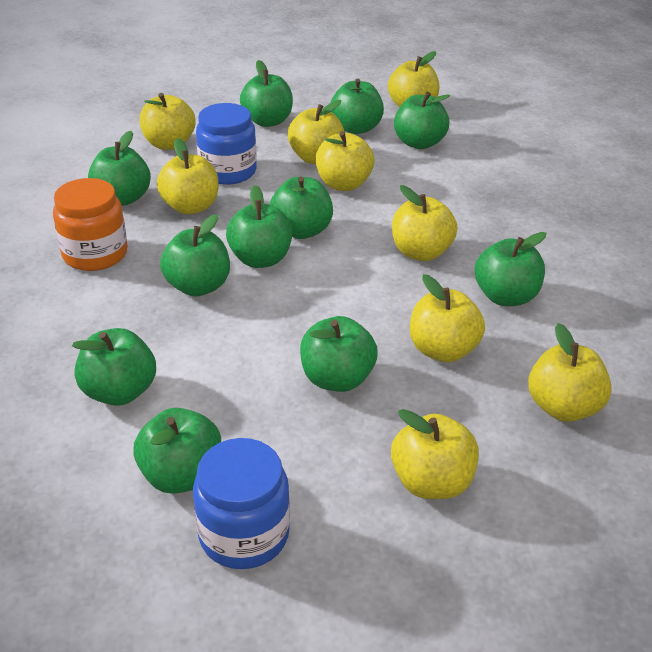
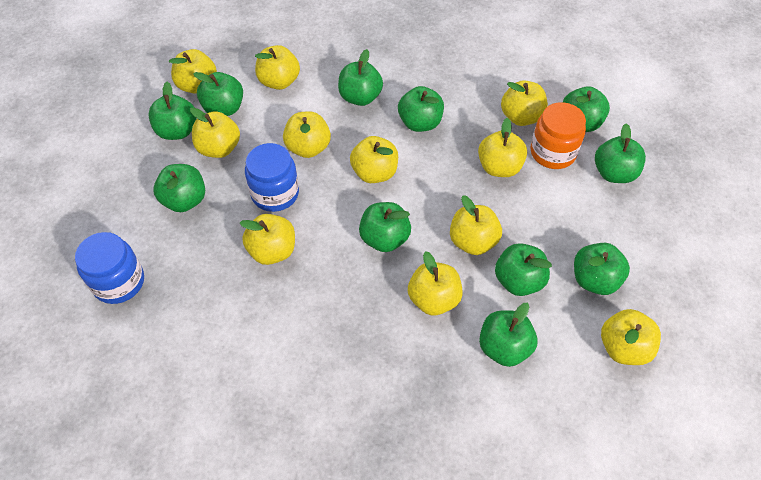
yellow apple: [139,93,196,150] [157,138,218,215] [288,100,344,164] [316,131,375,191] [388,51,439,107] [391,409,479,499] [392,185,457,261] [410,274,485,362] [528,323,612,422] = 9 -> [169,49,217,94] [190,107,240,158] [240,214,295,265] [255,45,300,90] [283,111,331,158] [350,136,398,183] [408,251,463,315] [450,195,502,255] [478,118,527,177] [501,80,548,126] [601,309,661,365] = 11

